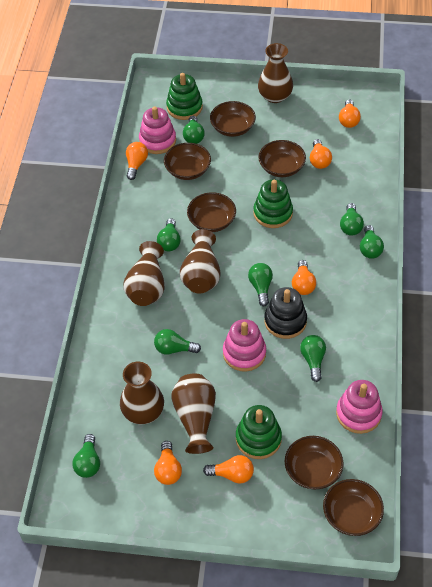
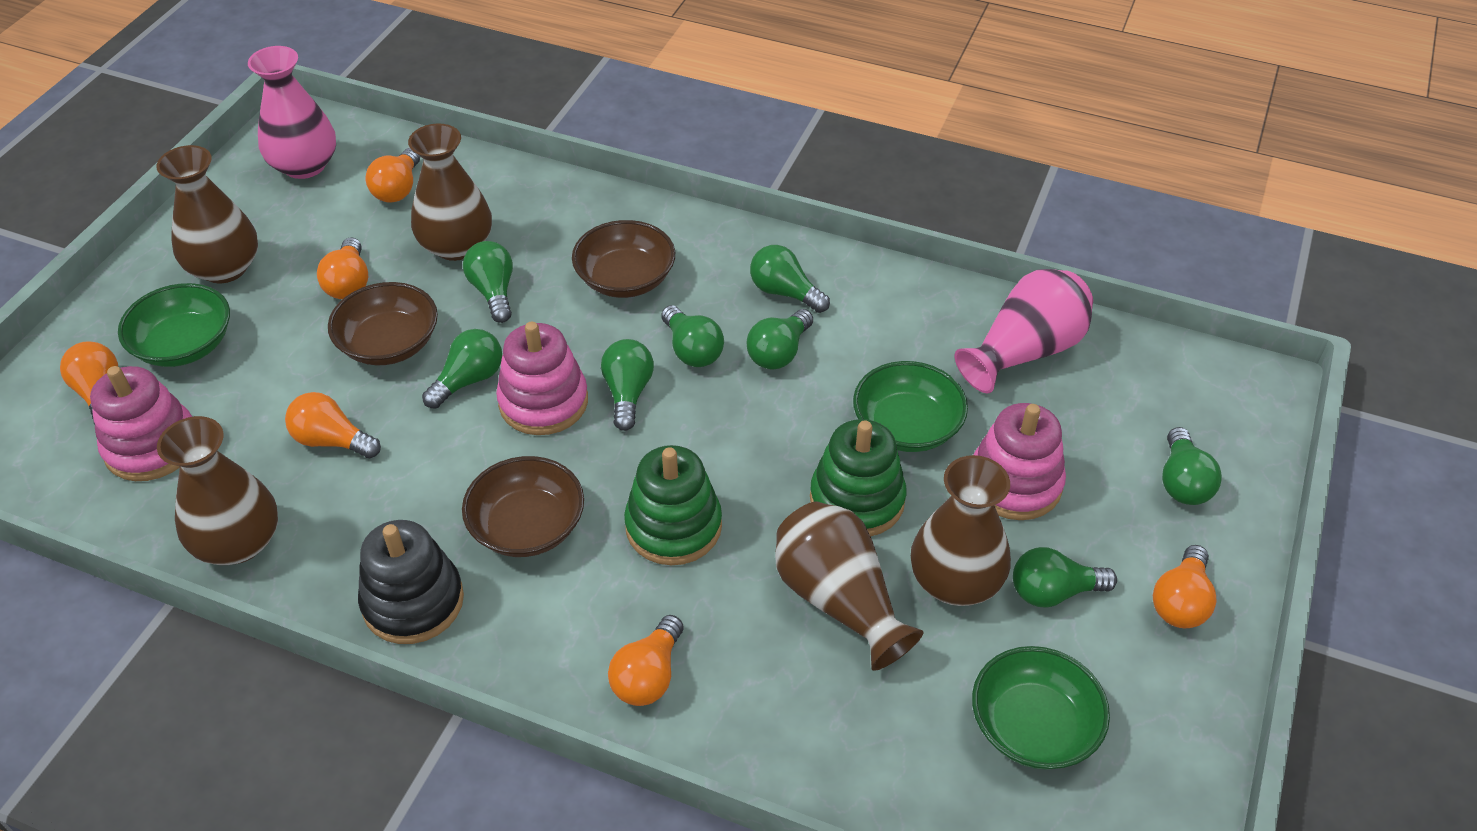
brown bowl: [164,143,211,180] [187,192,236,232] [210,101,256,137] [258,140,306,177] [285,436,344,489] [323,479,384,536] = 6 -> [328,282,438,365] [462,456,584,557] [572,220,675,298] = 3
green bowl: none = 0 -> [118,283,230,367] [853,361,968,452] [972,646,1110,769] = 3
green stacking toy: [166,73,203,120] [236,405,282,459] [253,179,293,228] = 3 -> [624,445,722,565] [810,419,906,537] = 2
pink vase: none = 0 -> [248,46,336,179] [955,269,1093,393] = 2

